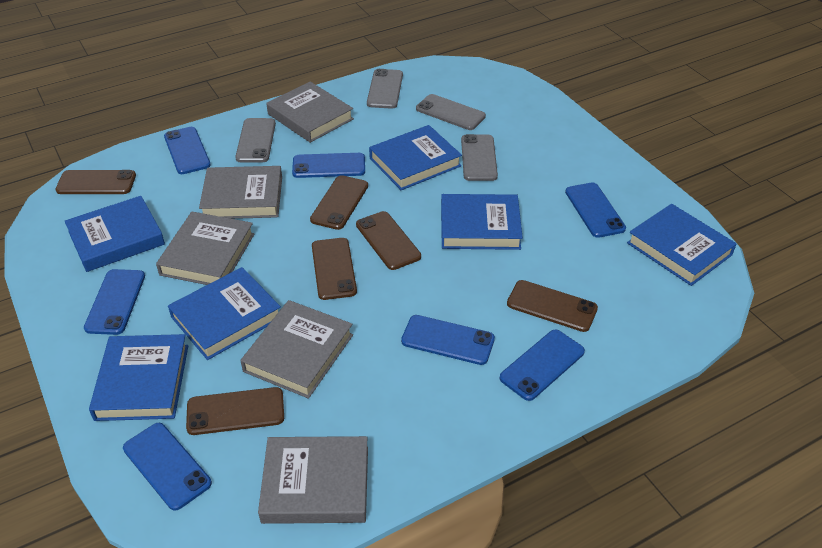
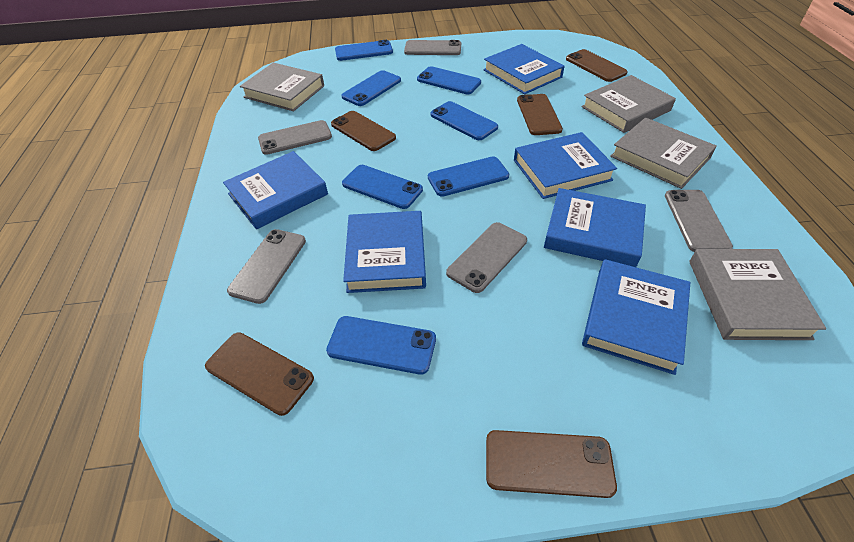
brown phone: [55,170,136,194] [186,387,284,435] [310,175,368,230] [312,238,357,300] [356,211,421,270] [507,280,598,332] = 6 -> [205,332,314,416] [331,111,396,151] [486,430,617,498] [517,94,563,135] [566,49,628,82] = 5
grey book: [156,212,254,285] [199,166,282,219] [240,300,353,399] [258,436,368,524] [266,81,354,143] = 5 -> [240,63,324,112] [581,75,676,133] [610,118,717,189] [689,249,826,340] = 4
grey phone: [235,118,276,162] [367,69,403,109] [416,94,486,130] [461,134,498,181] = 4 -> [227,229,306,304] [258,120,332,155] [404,40,461,55] [446,222,527,293] [665,190,733,252] = 5

